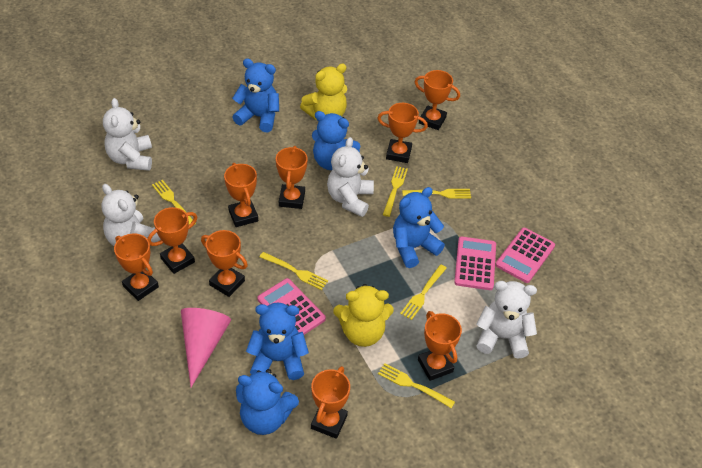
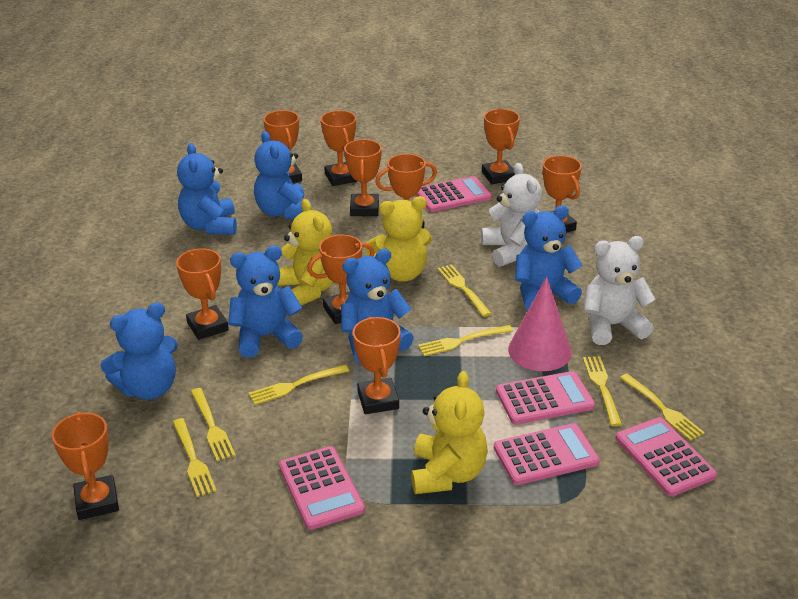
blue teddy bear: [232,59,279,132] [236,369,299,435] [246,303,309,380] [312,111,360,170] [393,187,445,268] = 5 -> [101,302,178,400] [177,143,237,235] [228,246,303,358] [254,131,311,220] [341,249,414,363] [515,205,583,310] = 6
orange trophy: [114,233,159,301] [147,207,197,274] [201,230,248,297] [224,163,258,227] [276,146,308,209] [311,366,350,439] [377,103,428,163] [415,70,460,130] [418,311,462,381] = 9 -> [52,412,119,520] [176,248,229,340] [263,110,302,183] [307,234,375,324] [321,110,357,186] [344,139,382,216] [353,317,401,414] [375,154,437,229] [482,109,520,184] [543,155,582,233] = 10
pink calculator: [257,278,326,335] [454,237,496,290] [495,228,555,283] = 3 -> [279,446,365,530] [416,176,492,212] [494,423,600,485] [496,371,595,424] [616,417,717,497] = 5
white teddy bear: [101,184,160,246] [103,98,152,171] [327,137,374,217] [476,281,537,359] = 4 -> [481,163,542,267] [584,236,656,345] = 2
yellow fork: [152,180,196,226] [260,252,328,290] [378,363,455,408] [383,166,408,217] [400,264,447,320] [402,189,471,198] = 6 -> [173,418,217,497] [191,388,236,461] [249,365,349,405] [418,325,513,356] [438,264,492,317] [583,356,622,426] [620,374,705,441] = 7
yellow teddy bear: [300,64,347,120] [334,284,394,347] = 2 -> [277,199,333,306] [365,196,432,282] [411,371,488,494] = 3

